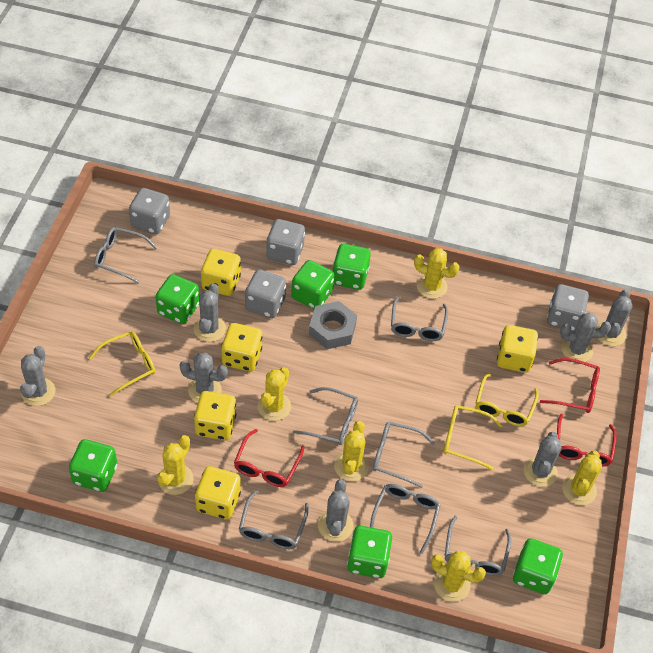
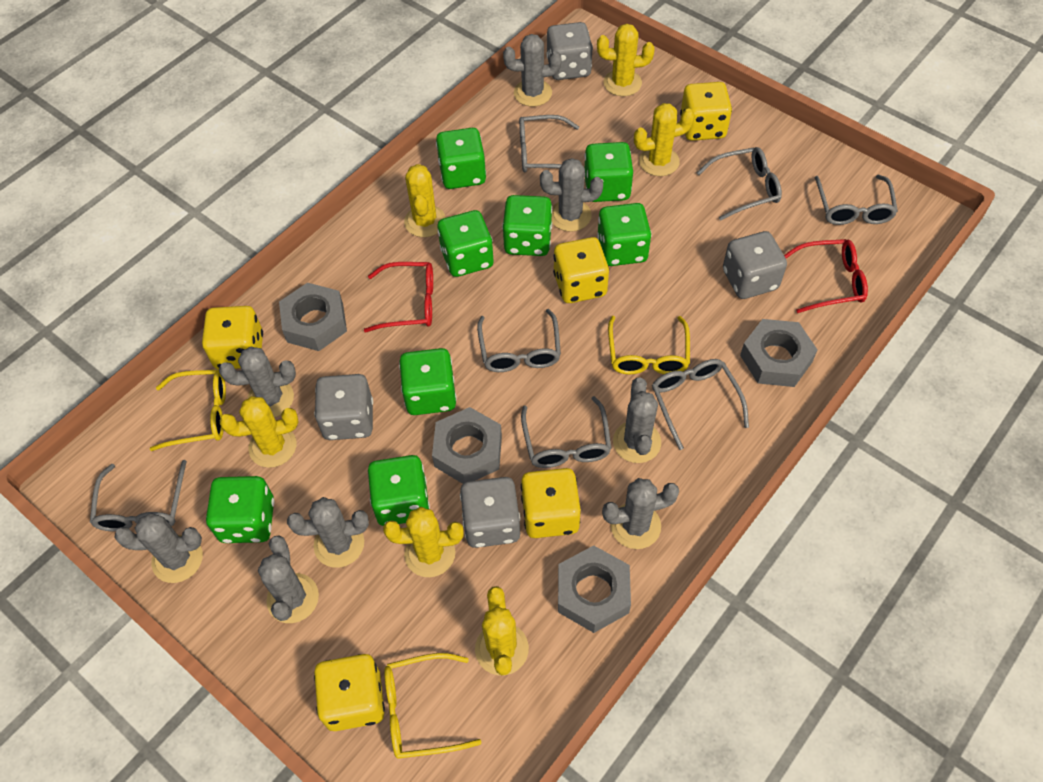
green dice: [69,439,117,492] [155,274,199,324] [291,260,334,309] [333,244,371,290] [347,526,392,578] [513,538,563,594] = 6 -> [206,476,274,543] [368,455,430,526] [399,348,457,415] [436,128,486,189] [438,210,494,277] [502,195,552,256] [585,142,633,202] [597,203,652,266] = 8
grey cactus: [20,346,56,406] [180,353,228,403] [194,283,226,342] [318,479,353,542] [523,432,562,487] [560,312,611,362] [596,290,632,346] = 7 -> [114,513,203,583] [219,347,296,417] [258,535,319,623] [287,497,369,568] [503,34,561,106] [540,158,603,232] [602,478,679,549] [613,377,661,463] = 8
grey nut: [309,301,357,349] = 1 -> [279,283,347,351] [432,407,502,484] [558,545,631,633] [740,319,818,387] = 4
red glasses: [234,429,305,487] [540,358,600,413] [557,414,617,466] = 3 -> [364,262,433,332] [784,239,868,313] = 2

